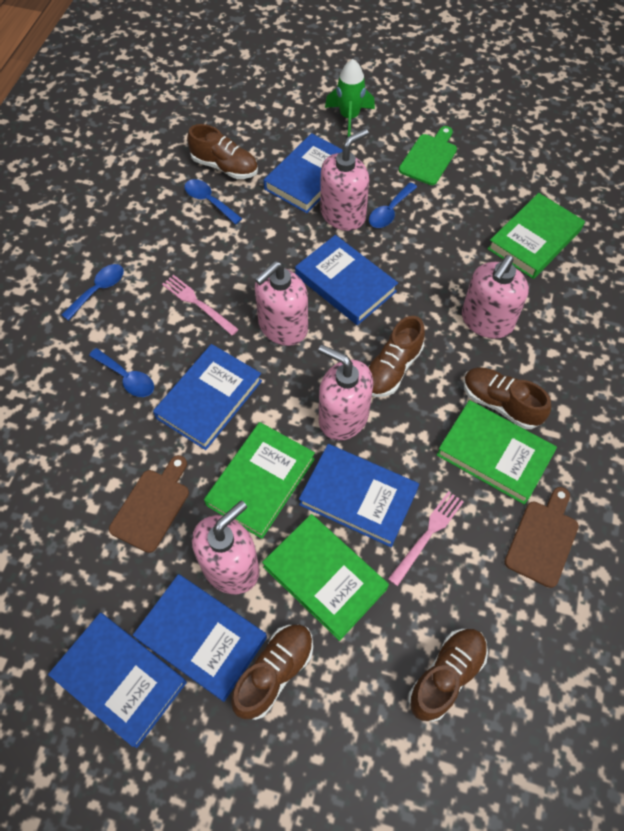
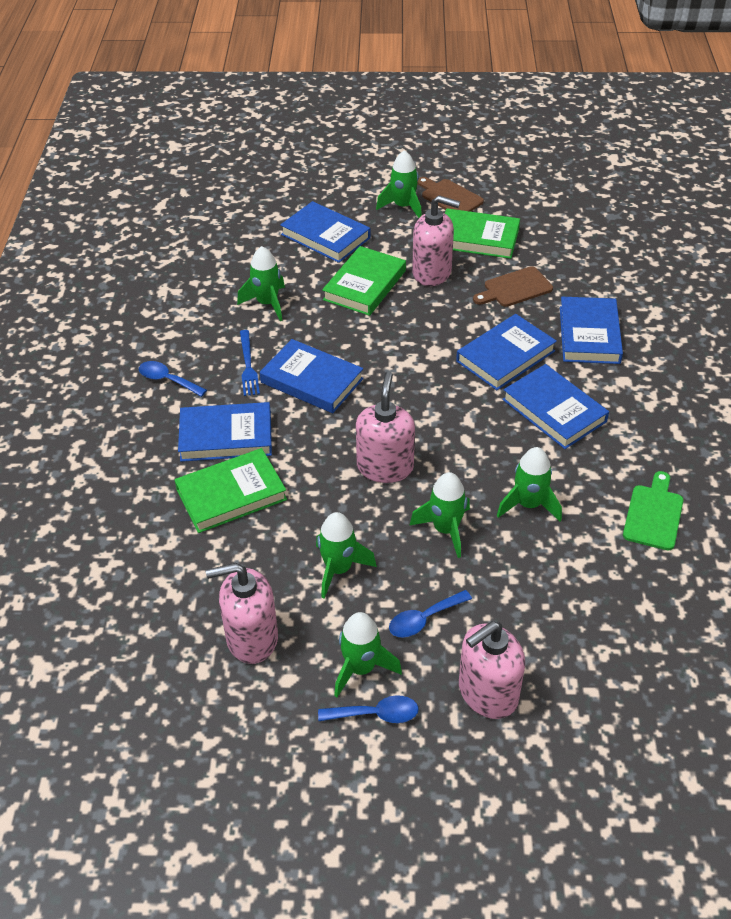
blue fork: none = 0 -> [240,330,260,396] = 1
blue spoon: [61,264,124,321] [89,348,154,397] [184,179,242,224] [369,182,417,228] = 4 -> [139,361,207,397] [318,695,419,723] [389,590,472,637] = 3
brown shoe: [187,124,258,179] [231,625,313,720] [368,316,425,397] [408,629,488,722] [463,367,551,429] = 5 -> none = 0
green book: [204,422,315,539] [262,514,389,641] [437,400,557,505] [487,193,585,279] = 4 -> [174,448,287,533] [322,246,406,316] [445,208,520,259] = 3
green rocket: [325,59,375,137] = 1 -> [237,246,285,321] [316,512,377,599] [334,612,402,697] [376,150,422,218] [409,472,470,558] [497,447,562,521] = 6
pink fork: [162,275,239,335] [388,491,464,586] = 2 -> none = 0
pink soap dispenser: [192,501,259,594] [255,261,308,346] [318,345,373,441] [320,128,369,231] [462,255,529,339] = 5 -> [206,563,278,664] [356,371,415,483] [412,195,460,286] [459,621,525,719] = 4

